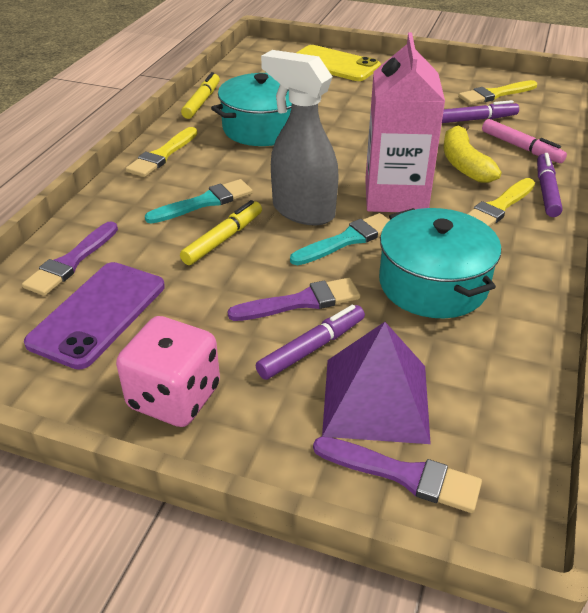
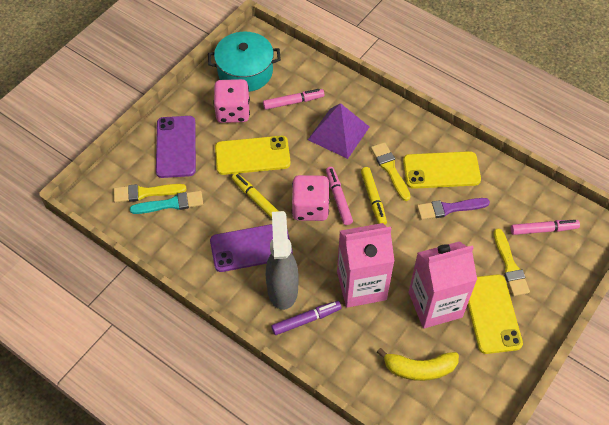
pink carton: [365,32,445,212] = 1 -> [337,223,394,308] [409,241,477,329] = 2
pink dice: [116,316,220,427] = 1 -> [213,79,250,123] [292,175,330,221] = 2
pink marker: [482,119,567,163] = 1 -> [263,89,324,110] [326,167,353,225] [511,220,580,235] = 3
purple brush: [22,221,118,296] [227,278,361,321] [313,436,482,513] = 3 -> [417,198,490,220] = 1
purple marker: [256,305,365,380] [442,100,519,123] [537,153,563,217] = 3 -> [271,301,341,335] = 1
purple phone: [24,262,165,370] = 1 -> [156,116,196,178] [210,224,293,272] = 2
turquoise brush: [145,179,253,224] [290,213,390,265] = 2 -> [130,191,203,214] = 1
turquoise pot: [211,73,292,146] [379,208,501,318] = 2 -> [208,32,281,92] = 1
yellow phone: [296,45,381,81] = 1 -> [215,136,291,175] [403,151,481,189] [468,274,523,354] = 3

